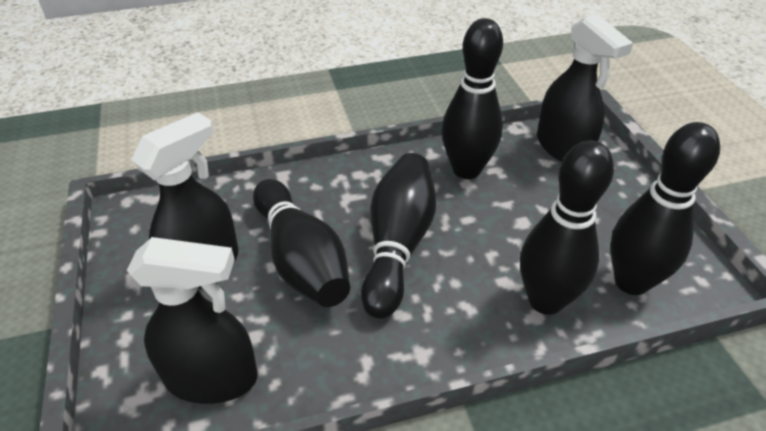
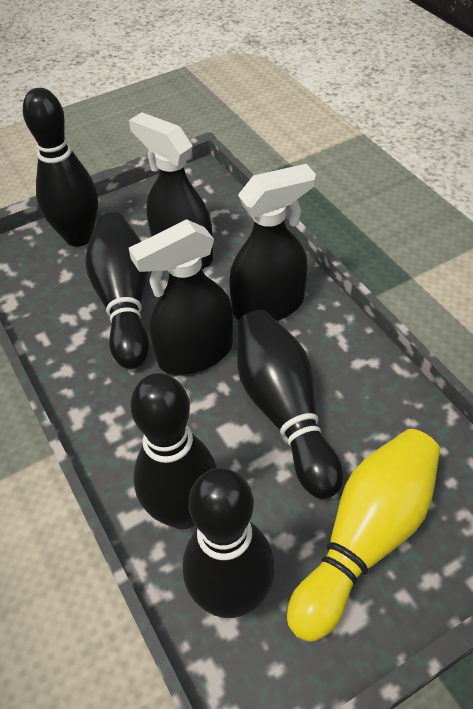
yellow bowling pin: none = 0 -> [287,429,440,642] = 1

